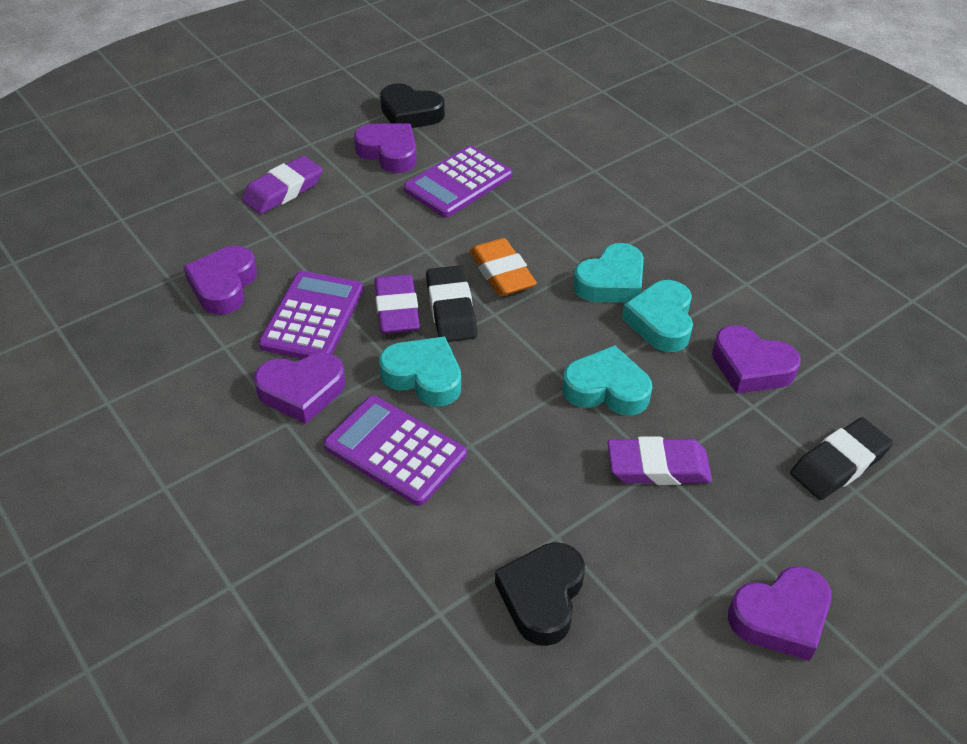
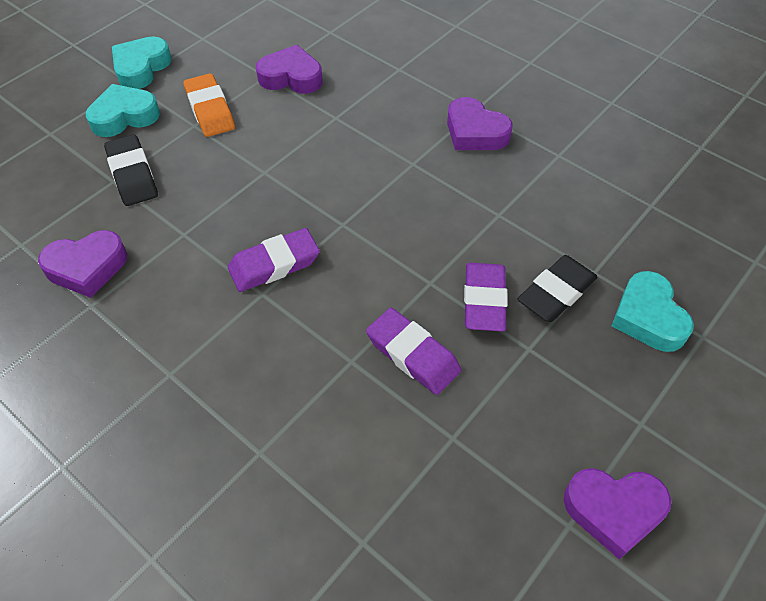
black heart: [380,83,445,128] [495,542,585,646] = 2 -> none = 0
purple calculator: [259,271,363,359] [324,396,467,506] [404,146,512,218] = 3 -> none = 0
purple heart: [183,246,257,315] [254,353,345,424] [354,123,417,173] [712,325,801,394] [728,566,832,661] = 5 -> [38,230,127,298] [256,45,323,94] [447,97,513,150] [563,468,671,559] = 4
turquoise heart: [379,337,461,407] [562,345,652,415] [573,243,644,302] [622,280,693,352] = 4 -> [86,84,160,137] [112,36,171,89] [611,271,694,352] = 3

